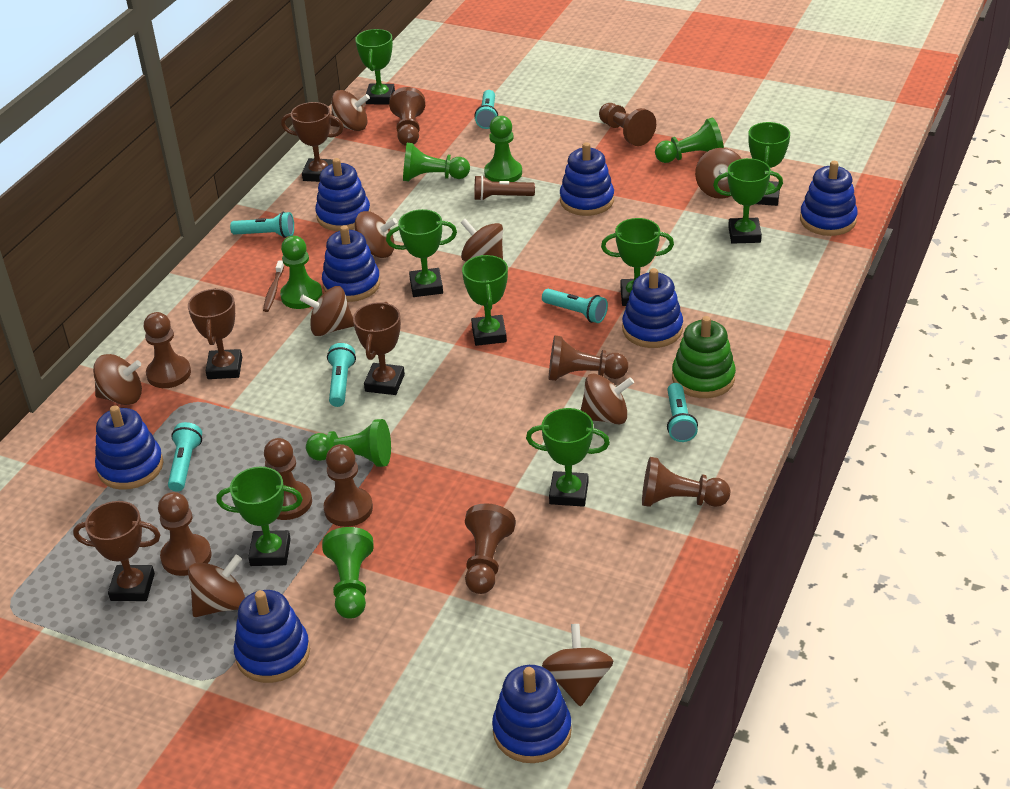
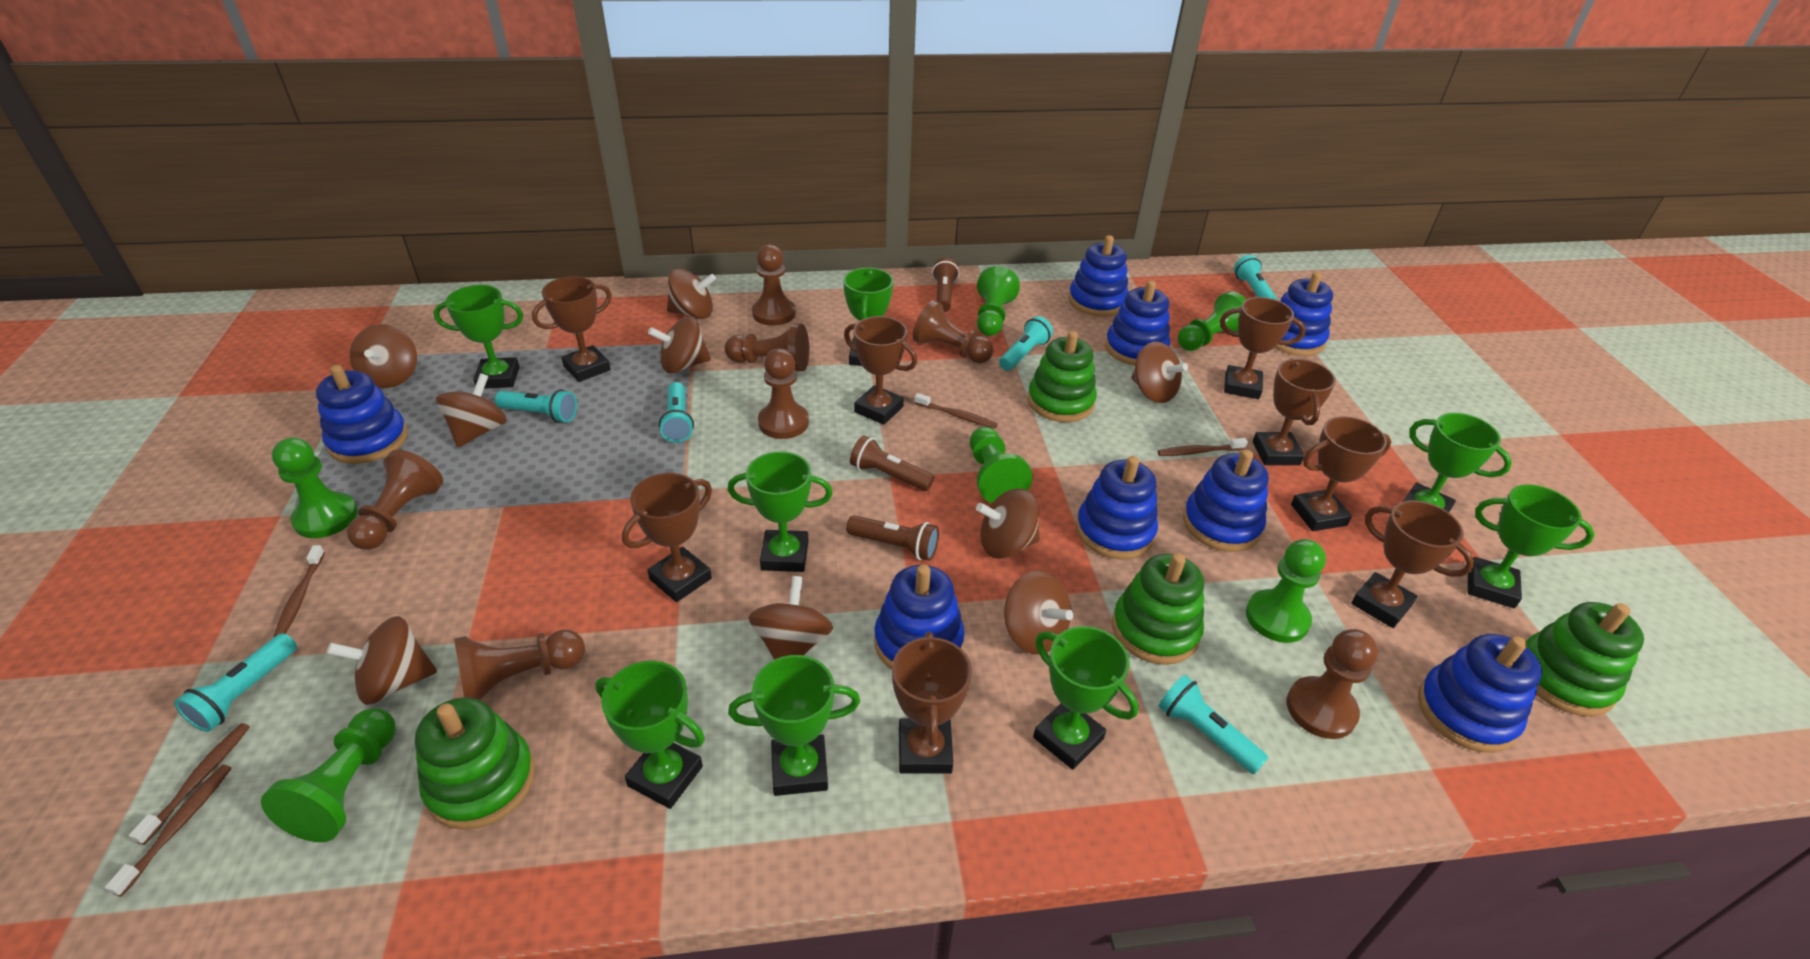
brown flashlight: [474,175,535,201] = 1 -> [846,515,939,561] [850,435,934,491] [932,258,959,312] = 3
brown pawn: [144,312,191,388] [158,492,212,576] [264,438,312,520] [324,444,373,527] [389,87,425,146] [465,503,516,594] [549,335,628,381] [599,103,656,146] [642,457,730,507] = 9 -> [347,450,443,550] [454,630,585,701] [725,324,809,371] [752,245,796,326] [758,348,809,439] [912,300,993,364] [1287,629,1378,739] = 7
brown toothbrush: [263,261,284,312] = 1 -> [105,765,232,897] [129,723,250,845] [274,545,325,637] [914,393,998,429] [1158,438,1248,456] = 5
brown trophy: [73,501,161,601] [188,288,242,379] [281,102,344,182] [353,302,405,395] = 4 -> [532,276,612,382] [622,473,712,602] [844,316,917,425] [892,632,972,774] [1220,297,1306,399] [1253,358,1336,465] [1291,416,1392,531] [1351,500,1474,628] = 8
green stacking toy: [672,316,736,398] = 1 -> [415,697,535,830] [1027,331,1097,422] [1112,553,1204,665] [1526,602,1644,716] = 4

